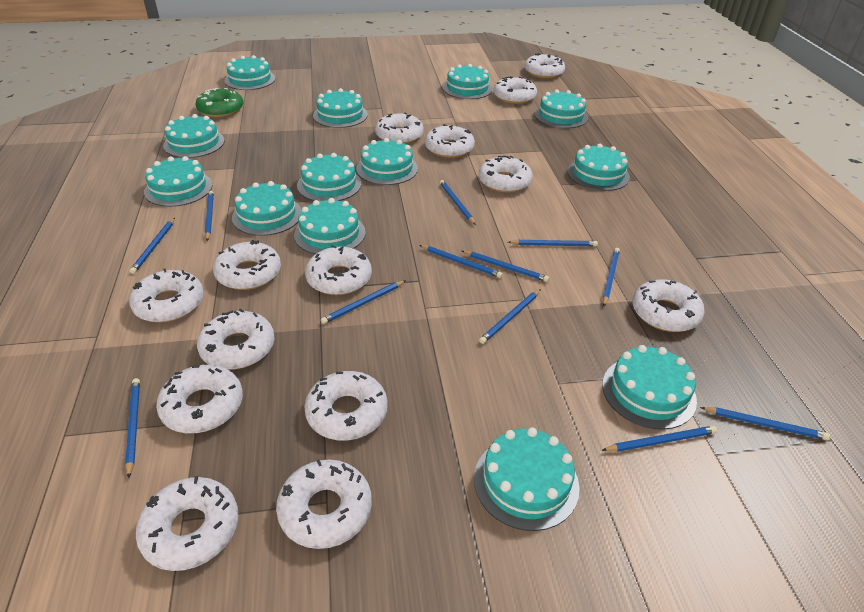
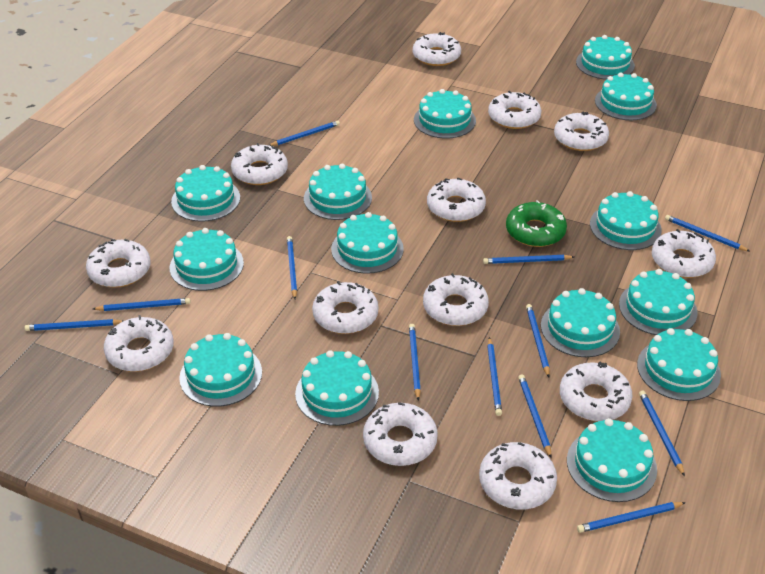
turquoise cake: [144,156,212,207] [163,114,225,158] [225,55,275,90] [232,181,302,236] [294,198,365,254] [297,153,361,201] [313,88,368,128] [356,138,418,185] [443,64,493,99] [474,427,579,531] [534,90,588,128] [567,144,630,191] [602,345,697,430] = 13 -> [170,228,244,291] [171,165,240,222] [179,333,262,407] [295,350,379,426] [304,164,372,220] [331,212,404,274] [414,89,476,138] [541,288,620,357] [567,418,657,502] [576,35,635,79] [590,191,662,250] [595,72,657,120] [619,269,698,335] [637,328,721,401] = 14
white donut: [129,268,204,323] [136,476,238,571] [156,365,243,433] [197,309,275,370] [213,240,281,290] [276,459,372,549] [304,371,388,441] [305,245,372,295] [375,112,424,144] [425,124,475,158] [479,156,533,193] [493,76,537,104] [524,53,565,78] [632,279,705,332] = 14 -> [86,239,151,288] [104,315,174,372] [231,143,288,185] [312,281,379,334] [363,402,438,466] [413,32,461,66] [423,273,489,326] [427,178,486,222] [479,442,557,509] [488,91,542,129] [554,111,609,151] [560,361,632,421] [652,229,716,278] = 13

